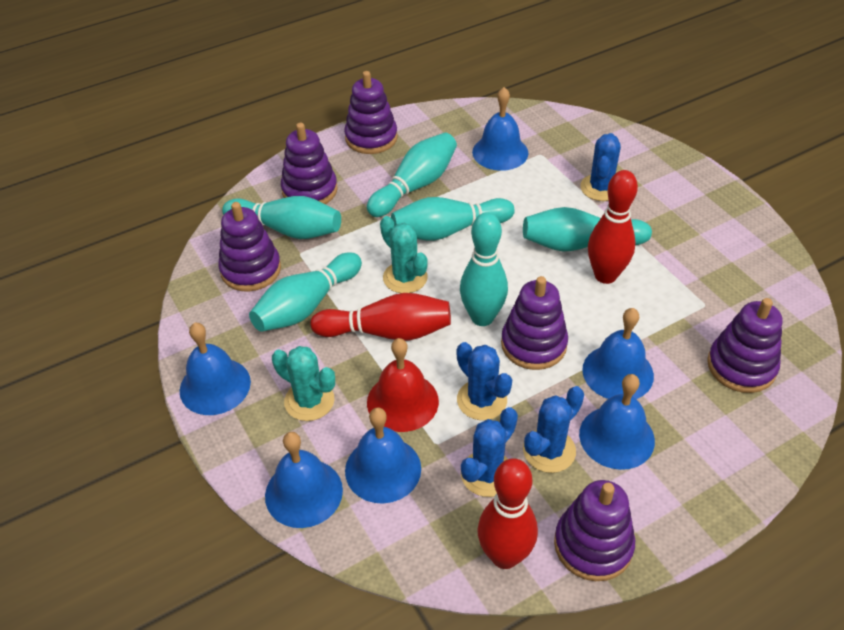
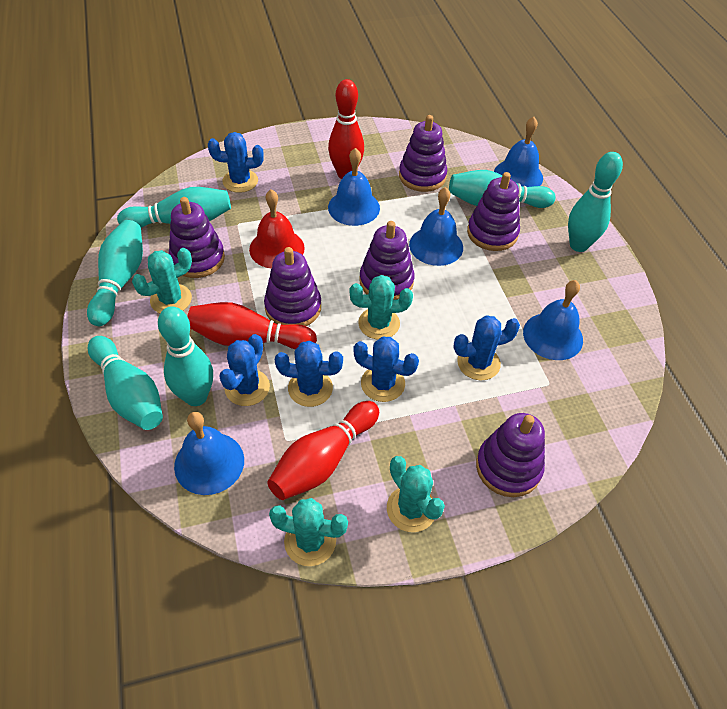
blue bell: [180,323,251,415] [265,432,343,528] [345,408,421,503] [472,87,528,171] [579,374,655,470] [582,308,654,399] = 6 -> [174,412,244,495] [328,148,380,226] [409,187,463,266] [494,117,543,187] [523,280,583,360] = 5
blue cactus: [457,342,512,420] [461,407,518,497] [523,386,584,473] [580,133,621,201] = 4 -> [208,132,264,193] [219,334,270,406] [275,341,343,407] [353,337,419,402] [453,315,520,380] = 5
turquoise cactus: [272,346,335,421] [380,216,428,293] = 2 -> [132,248,192,313] [269,498,348,566] [350,275,413,340] [387,456,445,532] = 4

